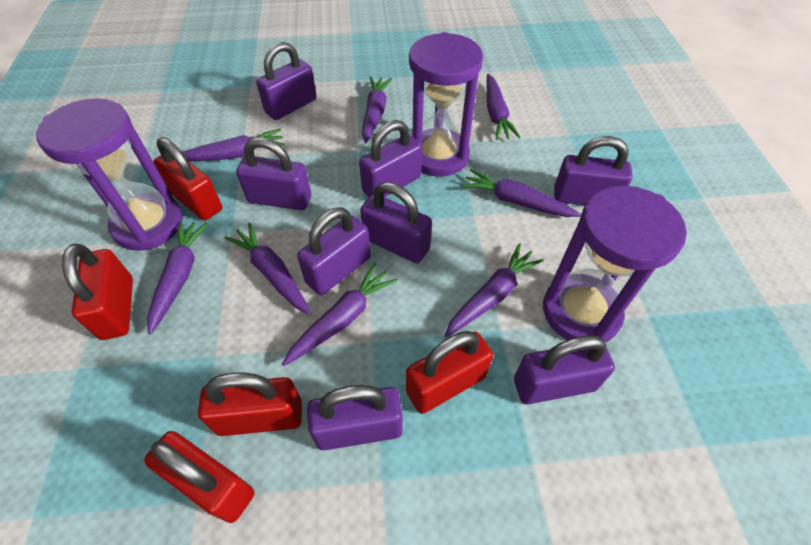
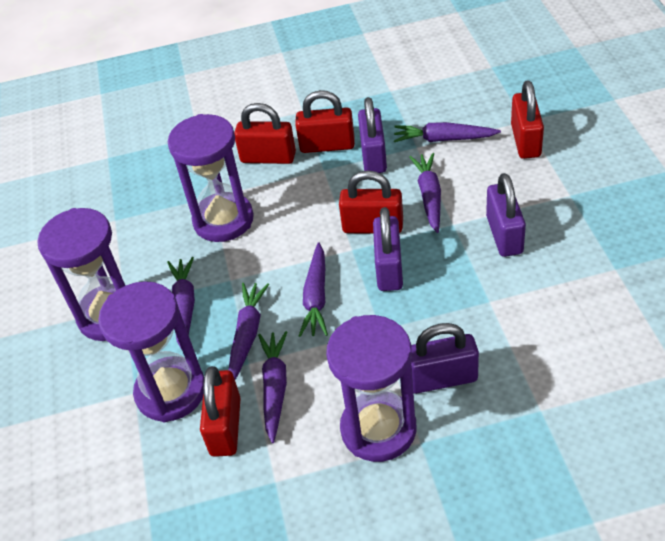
purple carrot: [147,221,208,334] [182,129,285,161] [224,223,311,314] [282,263,398,366] [362,76,392,143] [444,243,544,337] [461,169,581,217] [487,74,521,140] = 8 -> [167,257,195,350] [228,283,269,380] [258,331,287,443] [299,242,328,337] [394,122,501,142] [409,153,441,233] = 6
purple hourglass: [36,98,183,251] [409,32,483,177] [543,185,687,342] = 3 -> [37,208,126,341] [98,281,204,422] [168,114,254,242] [326,315,416,462] = 4
purple padlock: [236,137,311,210] [256,42,317,120] [297,207,371,295] [307,385,403,450] [359,120,422,197] [360,182,432,263] [514,335,615,404] [554,136,633,205] = 8 -> [358,97,387,173] [373,207,403,291] [411,323,479,394] [486,173,526,257] = 4

